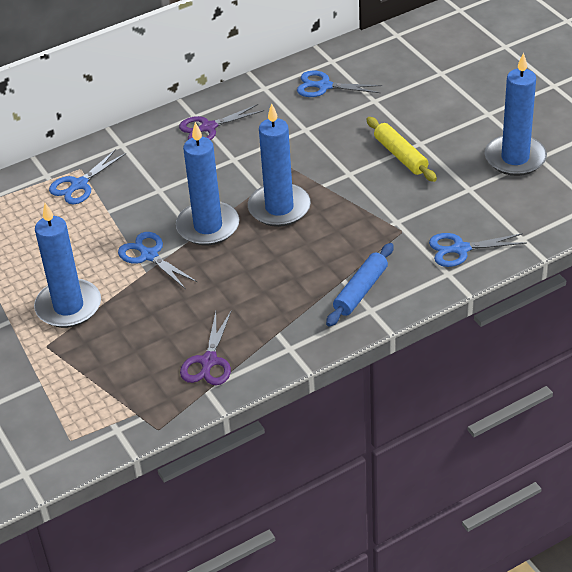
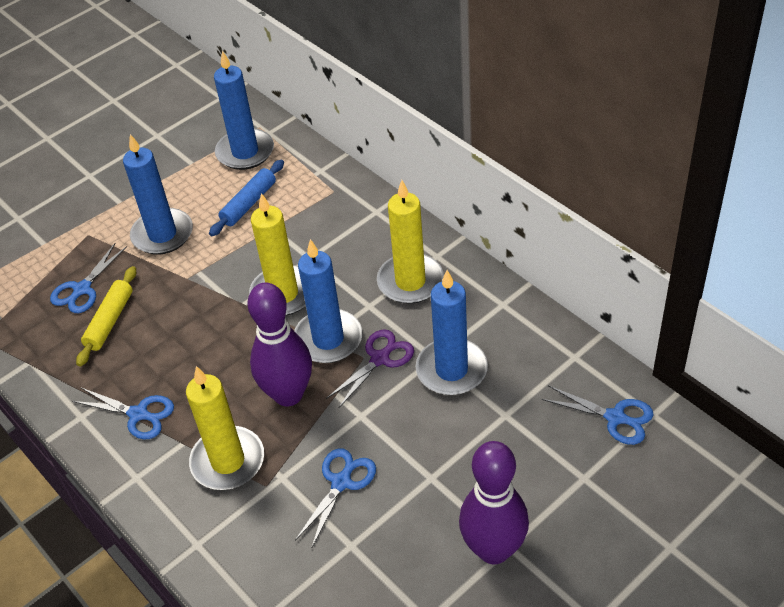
purple bowling pin: none = 0 -> [247,282,312,406] [459,441,529,564] = 2
purple scissors: [179,104,264,140] [180,311,231,386] = 2 -> [326,329,414,408] = 1
yellow candle: none = 0 -> [186,366,264,490] [249,193,306,316] [377,180,444,304] = 3

